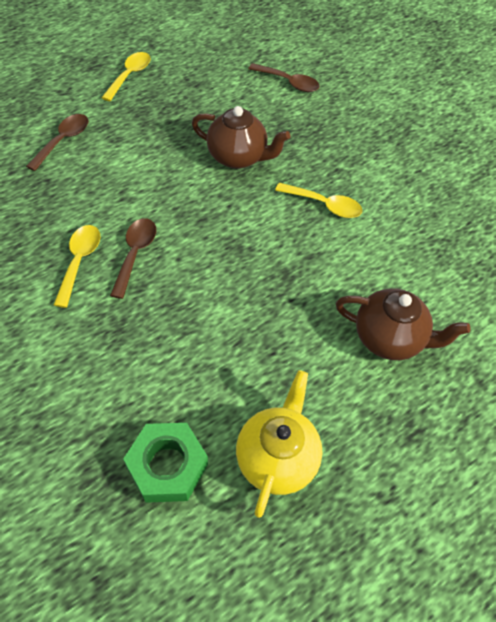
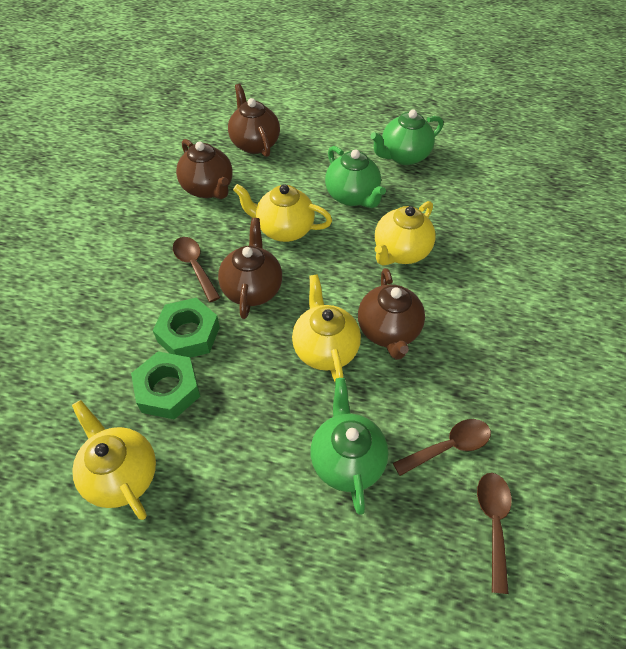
brown teapot: [192,106,290,169] [336,288,471,360] = 2 -> [176,139,233,199] [218,218,282,319] [228,84,280,157] [358,268,425,360] = 4
green nut: [123,423,208,503] = 1 -> [131,351,200,420] [153,298,220,358] = 2
green teapot: none = 0 -> [310,378,389,515] [325,146,386,208] [370,109,443,165] = 3
yellow spoon: [54,225,100,308] [102,52,151,101] [275,183,362,218] = 3 -> none = 0
yellow teapot: [236,370,323,518] = 1 -> [72,400,156,520] [233,184,332,242] [292,274,361,382] [375,201,436,265] = 4

